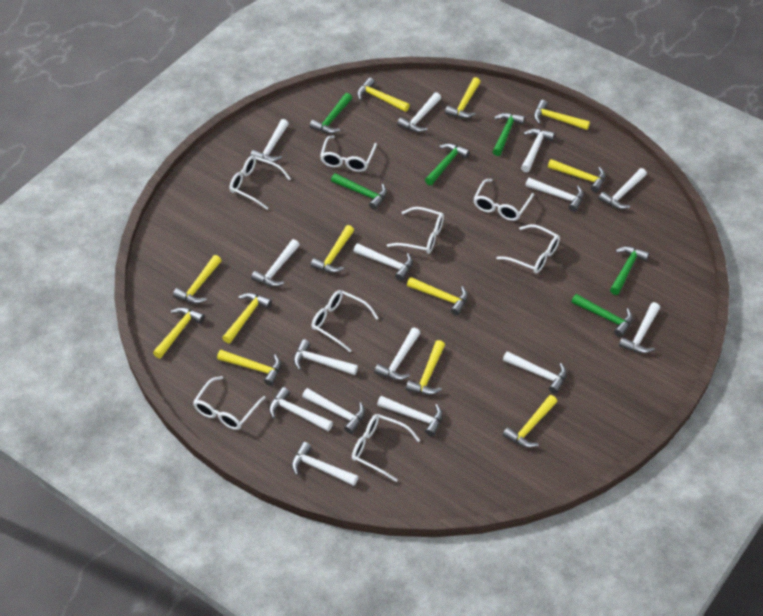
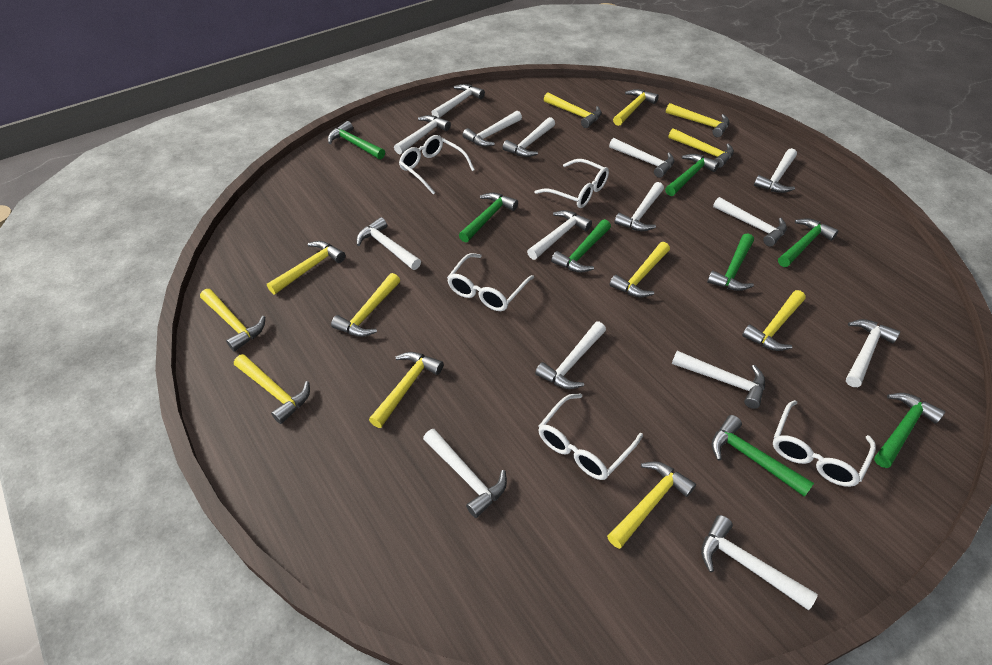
green hammer: [310,93,352,134] [331,173,387,210] [425,143,470,185] [492,113,525,156] [571,294,633,337] [610,246,650,295] = 6 -> [328,121,385,159] [459,193,518,243] [551,219,611,273] [665,154,719,196] [707,233,754,291] [711,415,814,497] [778,218,838,267] [874,393,945,468] = 8
white glasses: [193,376,266,430] [229,156,291,210] [312,290,378,352] [320,135,377,172] [352,414,420,482] [387,207,444,254] [473,179,534,221] [496,224,560,274] = 8 -> [399,135,475,195] [447,253,534,311] [534,159,609,208] [538,393,643,480] [773,400,876,487] = 5

